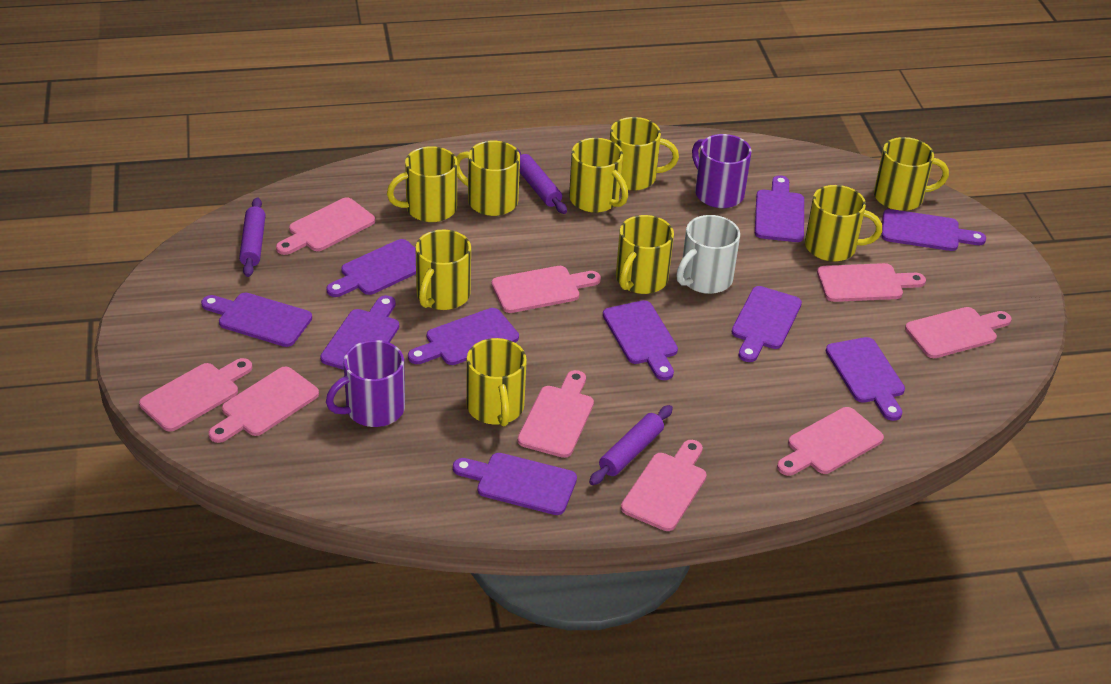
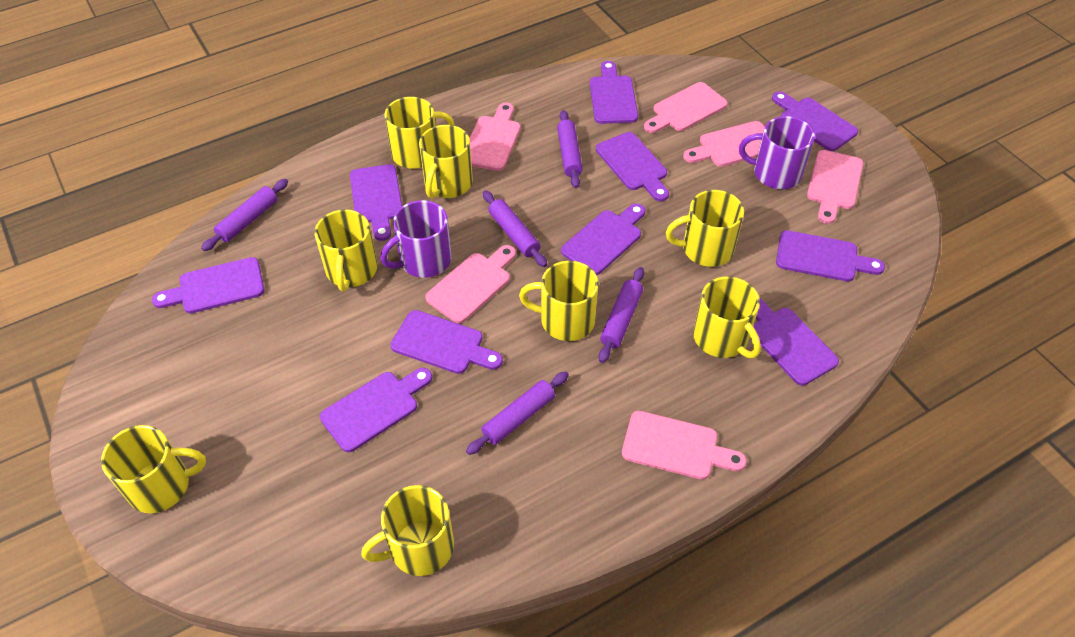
pink cutting board: [139,358,252,432] [208,367,319,443] [276,197,375,255] [491,266,601,313] [518,370,594,458] [621,440,707,531] [777,407,884,476] [817,263,926,302] [905,307,1011,358] = 9 -> [425,245,516,323] [469,103,521,171] [622,411,746,480] [644,82,728,133] [683,121,765,167] [807,150,863,224] = 6
purple rolling pin: [239,197,266,277] [516,148,567,214] [589,405,673,485] = 3 -> [201,179,288,251] [466,371,569,455] [483,191,547,267] [557,110,583,188] [599,267,644,363] = 5
white mug: [676,215,740,294] = 1 -> none = 0
yellow mug: [387,146,457,222] [415,229,471,310] [456,141,520,216] [466,338,527,426] [569,138,628,213] [610,117,679,191] [616,215,674,294] [805,185,882,262] [874,137,949,211] = 9 -> [101,425,206,513] [314,209,377,292] [361,485,454,576] [384,97,455,169] [419,125,473,199] [519,261,598,341] [666,190,744,267] [693,277,761,358] = 8

